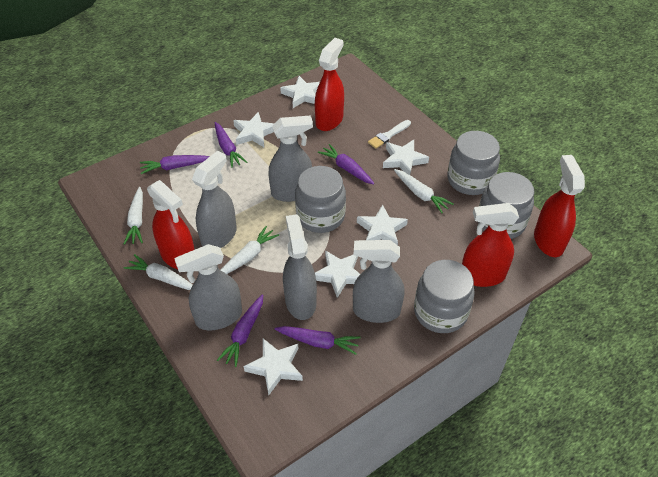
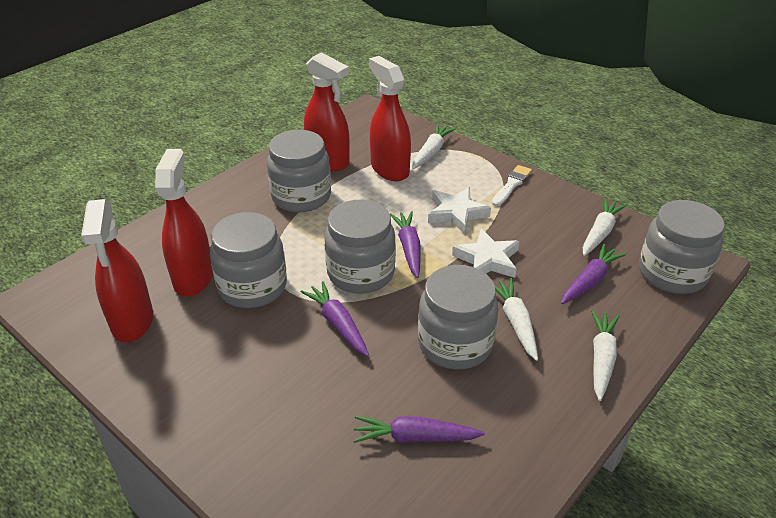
grey jar: [295,166,346,233] [414,260,475,333] [447,131,500,195] [478,172,534,239] = 4 -> [210,212,287,308] [267,130,331,212] [324,200,396,294] [418,265,498,369] [639,200,724,294] = 5
grey spray bottle: [174,244,242,330] [192,151,237,248] [269,115,313,202] [283,214,317,320] [353,240,405,323] = 5 -> none = 0
purple carrot: [140,155,210,174] [215,122,247,168] [217,294,263,367] [275,326,360,355] [318,144,374,184] = 5 -> [301,281,369,356] [353,416,485,443] [390,211,421,278] [561,244,626,304] = 4
white star: [233,112,275,147] [244,338,303,395] [280,76,320,108] [315,250,360,298] [357,204,408,245] [383,140,429,175] = 6 -> [428,187,491,234] [452,228,519,278] = 2

